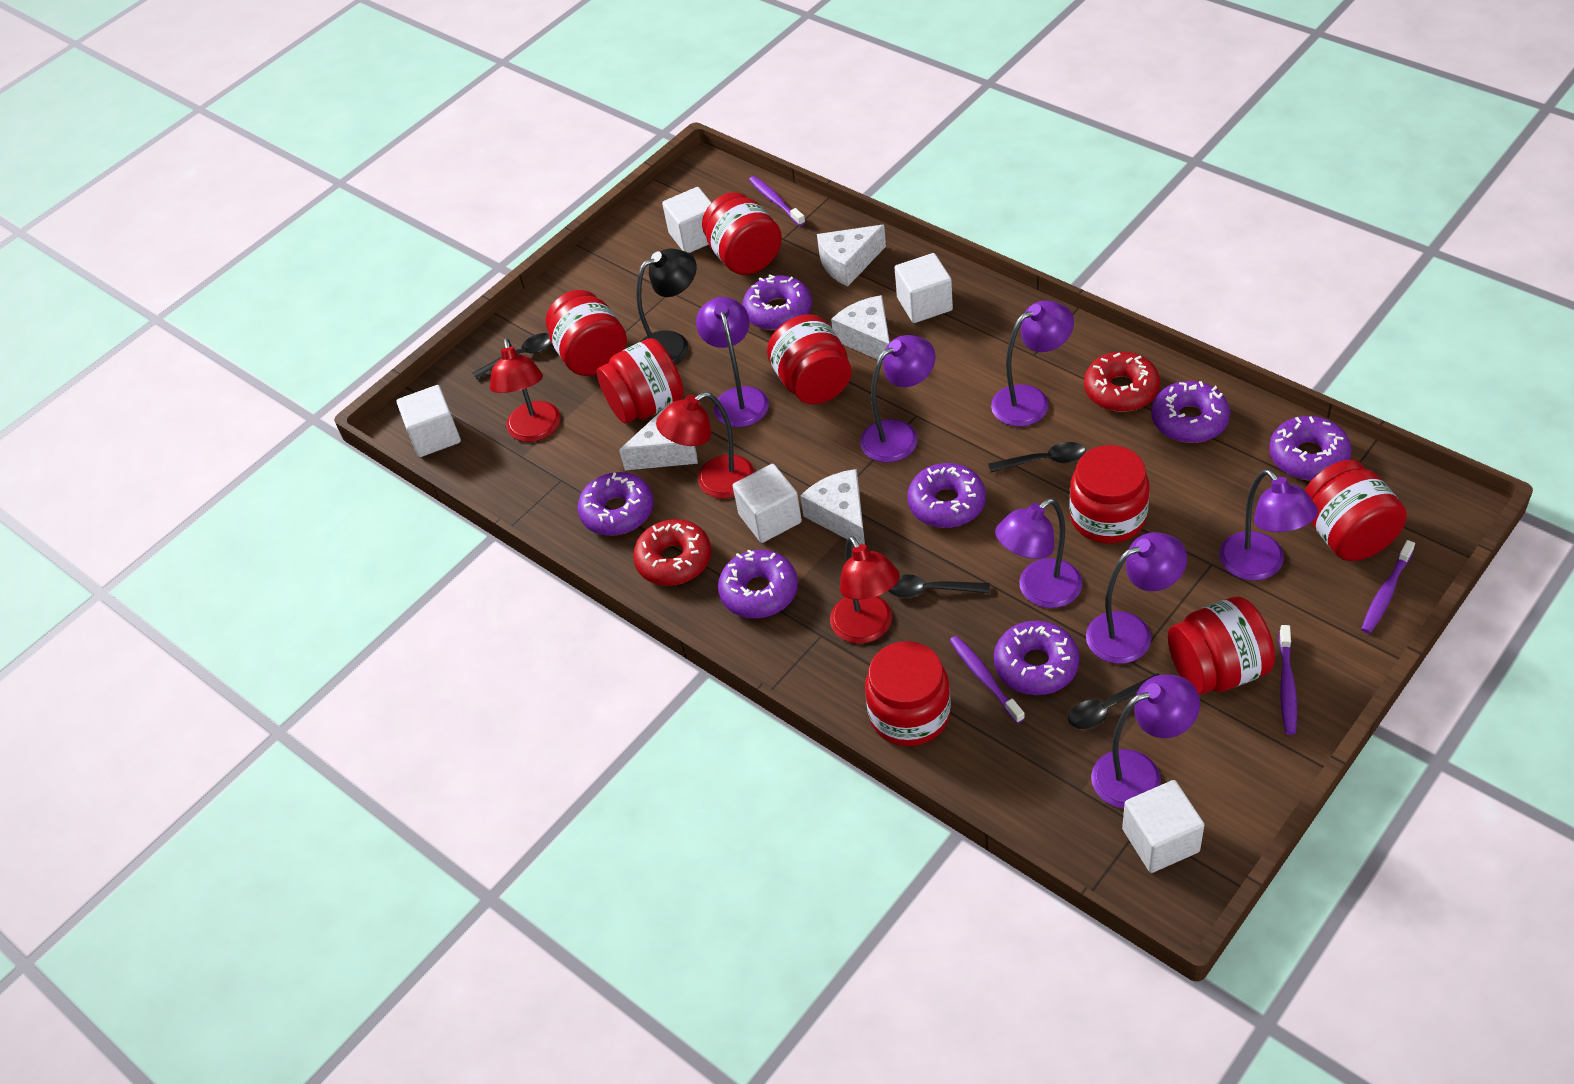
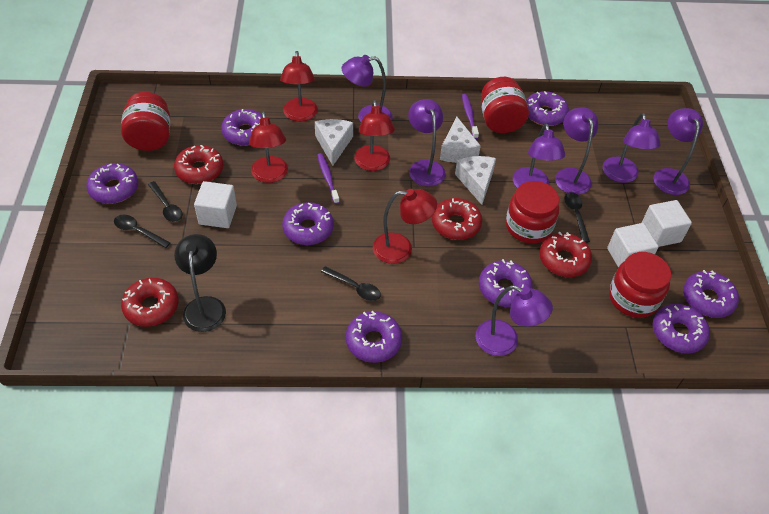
purple donut: [578,472,654,536] [718,549,798,618] [742,275,812,330] [908,463,986,528] [994,621,1079,695] [1151,381,1230,443] [1269,416,1352,480] = 7 -> [86,163,138,204] [221,109,262,146] [282,202,334,245] [346,311,402,363] [479,259,533,307] [526,91,569,126] [653,304,710,354] [683,270,739,318] = 8
purple toothbrush: [749,176,805,226] [949,636,1025,724] [1279,625,1297,735] [1361,540,1415,634] = 4 -> [317,153,340,204] [462,94,479,139] = 2
red donut: [633,519,711,586] [1084,352,1160,412] = 2 -> [121,277,179,327] [174,145,224,184] [432,198,482,240] [539,232,592,277] = 4
red jar: [546,290,627,376] [597,338,684,424] [702,192,782,275] [767,315,852,404] [865,641,951,746] [1069,445,1149,543] [1168,597,1275,695] [1305,460,1407,561] = 8 -> [121,92,170,151] [481,77,529,133] [506,181,559,243] [609,252,671,318] = 4
red lamp: [490,338,561,442] [656,392,755,499] [830,536,900,644] = 3 -> [249,111,288,183] [280,51,318,121] [354,100,395,171] [373,189,437,264] = 4
white cheese: [619,404,698,470] [800,469,865,545] [817,225,886,287] [831,295,890,362] = 4 -> [315,119,353,166] [440,117,481,163] [455,156,496,205] = 3
white cube: [397,385,461,457] [662,187,712,253] [733,464,802,543] [895,253,953,323] [1122,780,1204,873] = 5 -> [194,181,237,228] [607,223,659,267] [642,200,692,247] = 3

